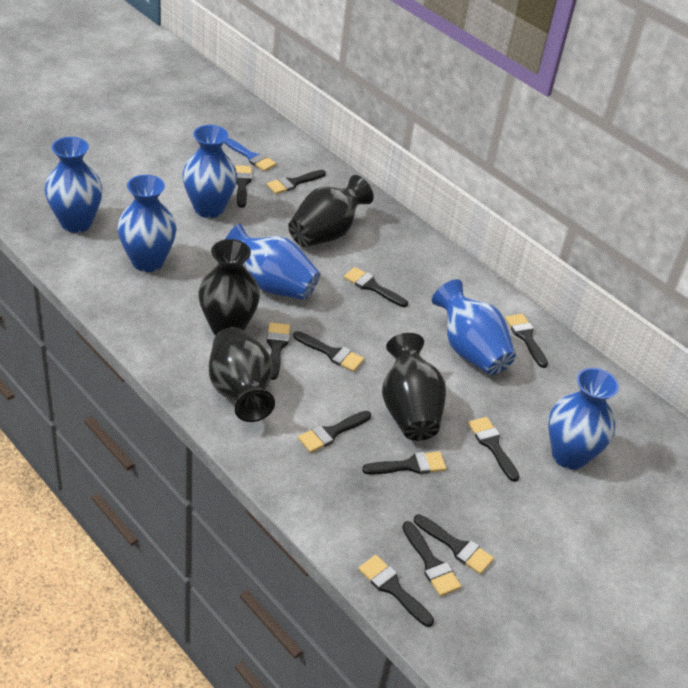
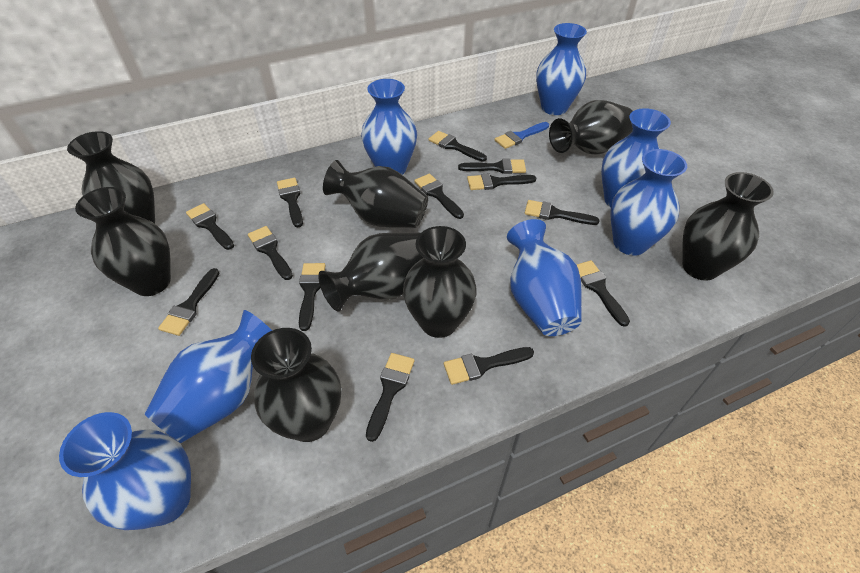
black brush: [235,165,252,208] [266,170,326,194] [267,322,290,380] [293,331,364,372] [298,411,371,453] [344,267,408,307] [358,555,434,627] [362,451,446,475] [402,521,461,596] [414,514,494,574] [468,417,520,482] [505,314,548,368] = 12 -> [158,268,219,336] [186,203,234,250] [248,226,293,280] [277,178,303,228] [299,263,326,331] [366,353,415,442] [414,174,464,219] [428,131,487,162] [444,347,534,385] [458,158,526,174] [467,173,536,190] [525,200,600,225] [577,260,630,327] = 13
black vase: [198,239,260,335] [209,327,275,422] [288,175,374,247] [382,333,446,441] = 4 -> [67,131,155,224] [75,187,171,296] [251,328,341,442] [318,232,423,312] [323,160,428,228] [403,226,477,338] [549,100,633,155] [682,172,774,281] = 8
blue vase: [45,137,103,233] [117,175,176,272] [182,125,237,218] [225,224,320,300] [432,279,516,375] [548,368,619,470] = 6 -> [59,412,191,530] [145,310,272,443] [361,79,417,175] [507,219,582,336] [536,23,587,115] [601,108,671,207] [610,149,687,256] = 7

